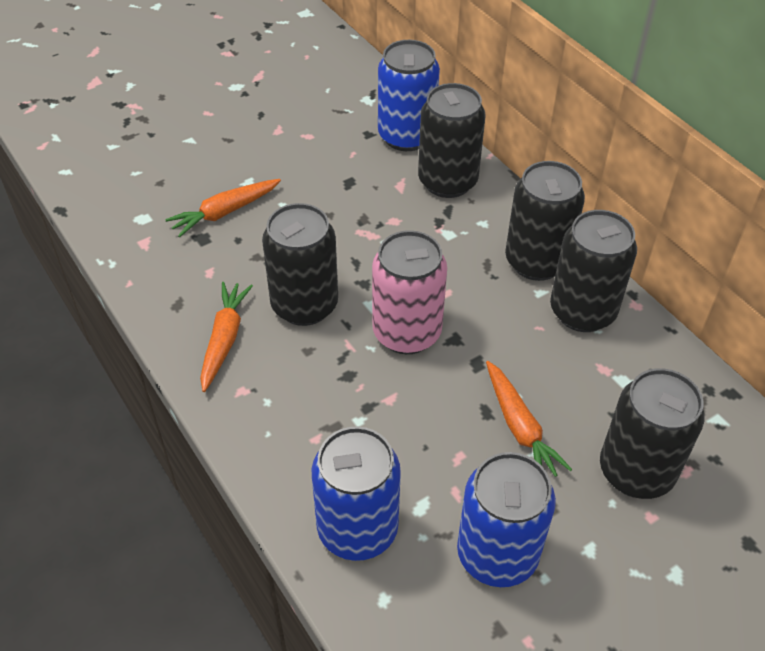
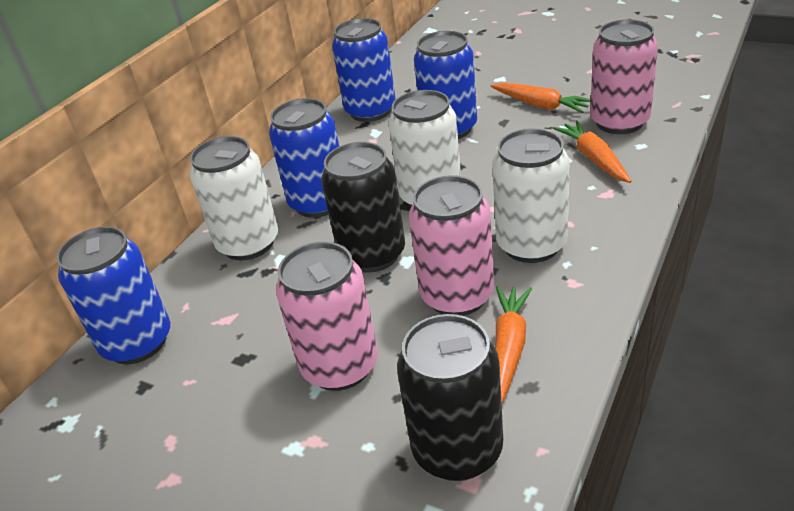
black can: [262,203,338,326] [418,83,486,198] [505,161,585,281] [550,210,637,332] [600,368,705,499] = 5 -> [321,142,405,273] [397,314,503,481] = 2
blue can: [312,427,401,561] [378,40,440,151] [457,452,556,587] = 3 -> [56,226,170,364] [269,98,339,218] [332,18,396,122] [414,31,477,139] = 4
pink can: [372,230,447,354] = 1 -> [276,242,378,391] [409,175,494,316] [590,19,658,134] = 3
white can: none = 0 -> [190,136,278,261] [388,90,461,207] [492,128,570,263] = 3

